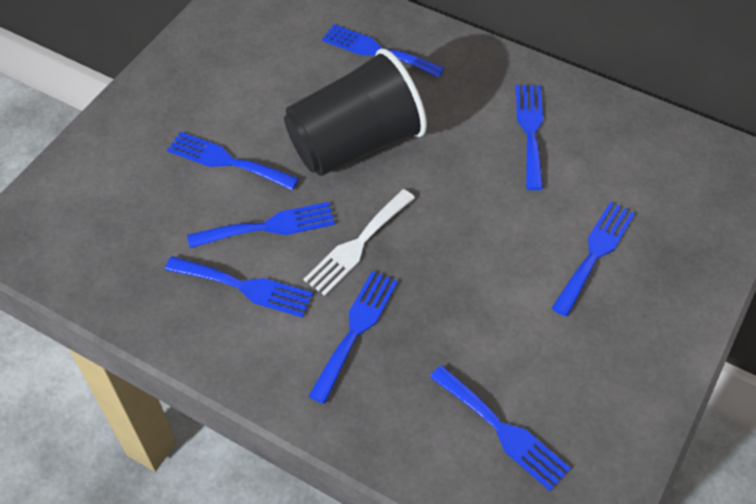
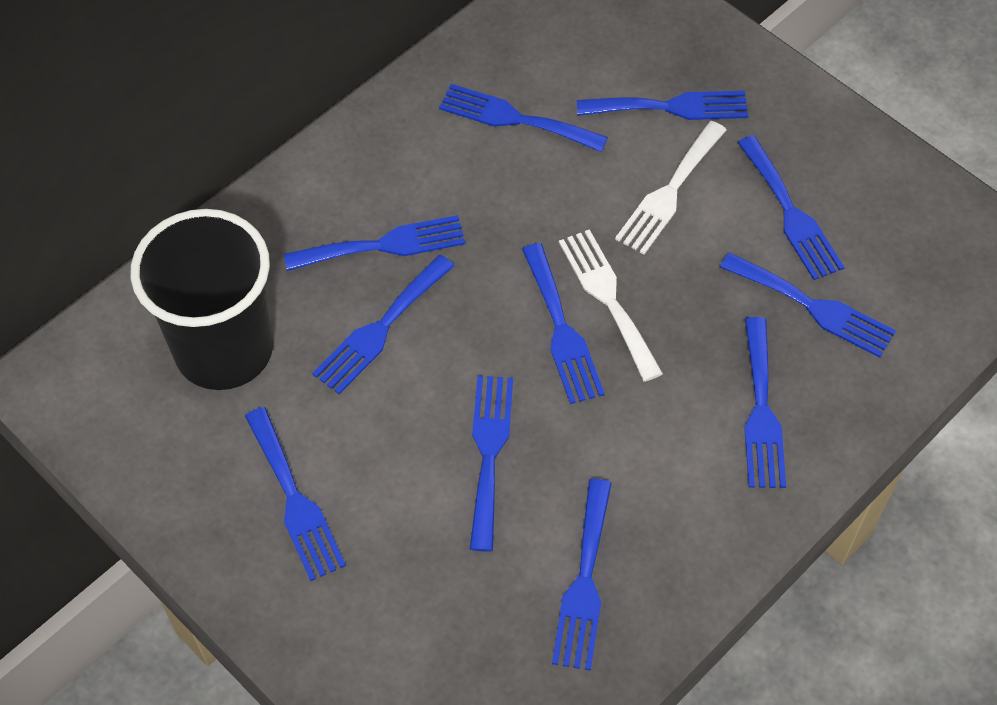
blue fork: [165,256,313,318] [167,132,299,190] [187,202,335,248] [308,271,398,404] [322,24,445,78] [430,365,571,491] [515,85,543,190] [552,202,635,317] = 8 -> [245,407,346,581] [284,215,465,271] [312,255,454,394] [439,84,608,152] [470,376,513,552] [522,243,605,404] [552,479,612,671] [577,91,748,120] [720,252,896,358] [737,135,845,280] [744,317,786,488] = 11
white fork: [304,189,415,296] = 1 -> [559,229,663,382] [615,121,726,255] = 2

